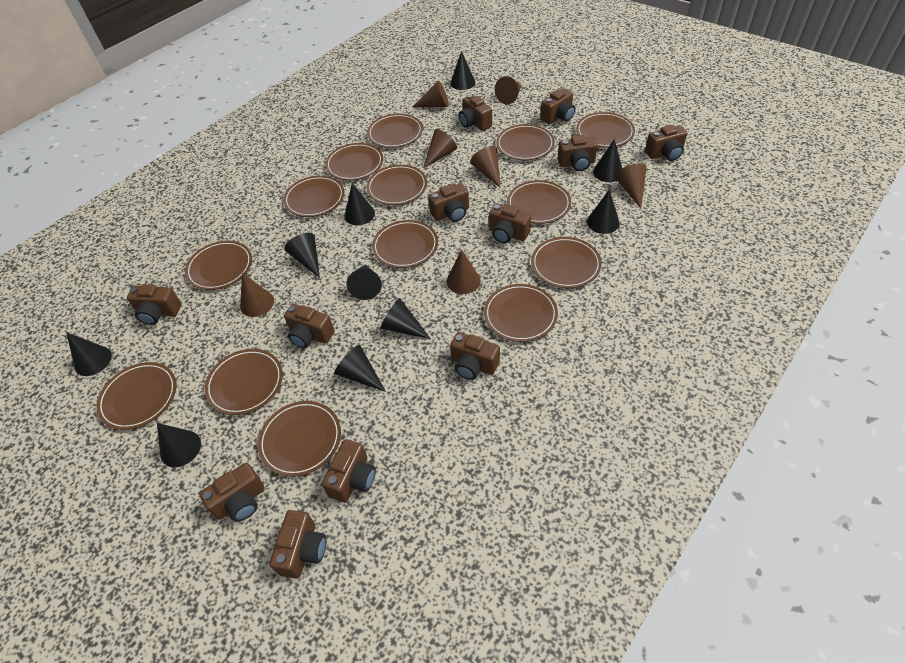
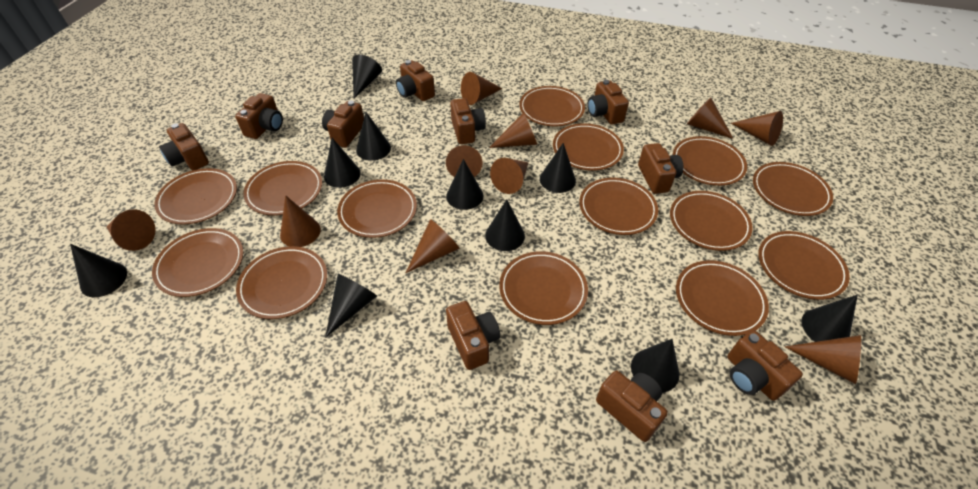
brown camera: [127,284,182,325] [199,463,265,522] [269,510,326,579] [284,304,335,348] [322,439,376,503] [428,183,469,222] [450,332,500,380] [459,94,492,131] [489,204,531,243] [540,88,575,124] [557,135,598,171] [645,125,687,161] = 12 -> [159,123,209,170] [235,93,283,139] [322,100,364,148] [396,60,435,101] [446,301,500,370] [450,98,486,144] [587,80,629,125] [596,371,668,442] [638,143,684,194] [727,330,803,401] = 10
brown cone: [240,273,274,317] [413,80,449,107] [423,129,457,168] [447,249,481,294] [470,146,501,188] [495,76,522,104] [615,164,647,208] = 7 -> [107,209,156,251] [280,195,321,247] [406,219,460,273] [446,145,482,177] [461,72,503,105] [489,113,537,148] [490,158,529,194] [687,97,733,139] [731,111,783,146] [784,335,861,384] = 10

